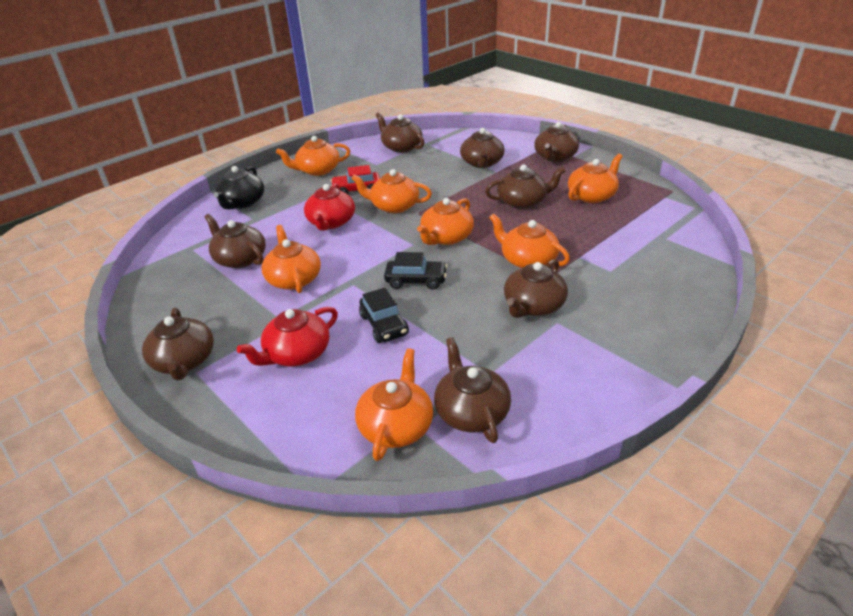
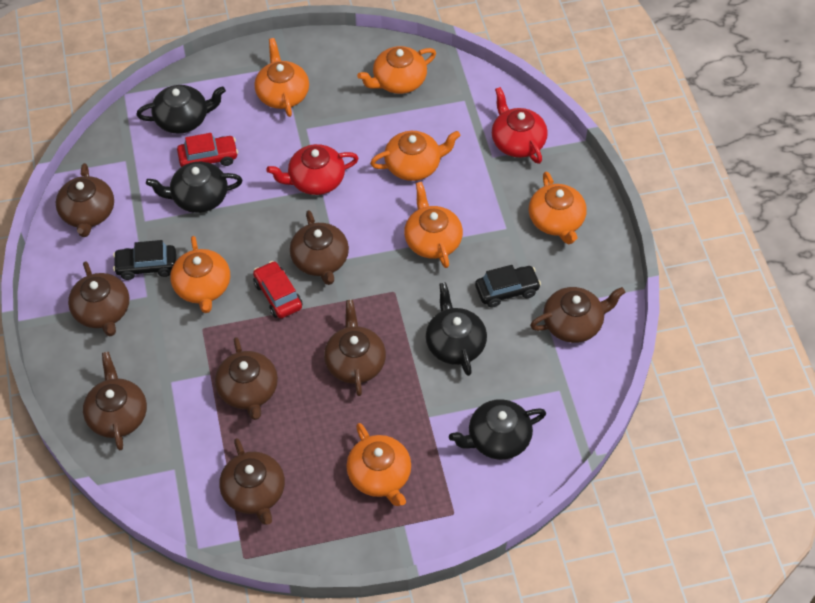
black teapot: [214,166,264,209] = 1 -> [136,85,226,134] [146,162,243,213] [426,282,487,376] [449,399,546,460] = 4
red car: [330,165,380,194] = 1 -> [177,133,238,167] [253,261,302,318] = 2

